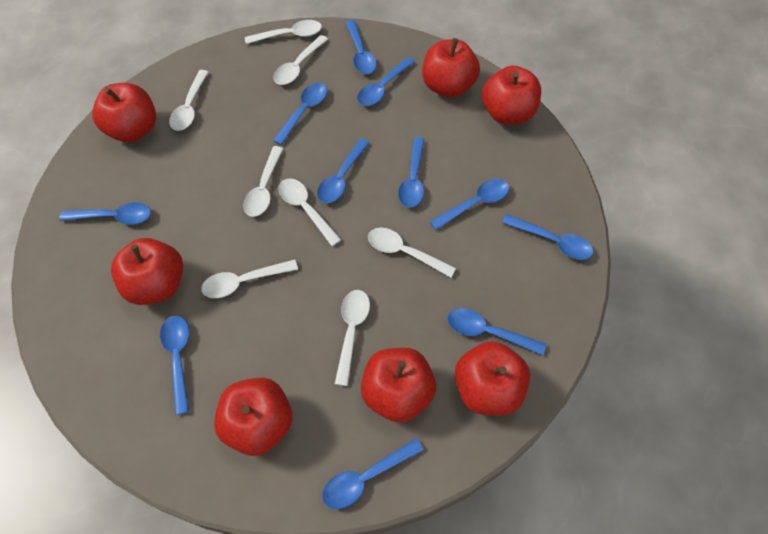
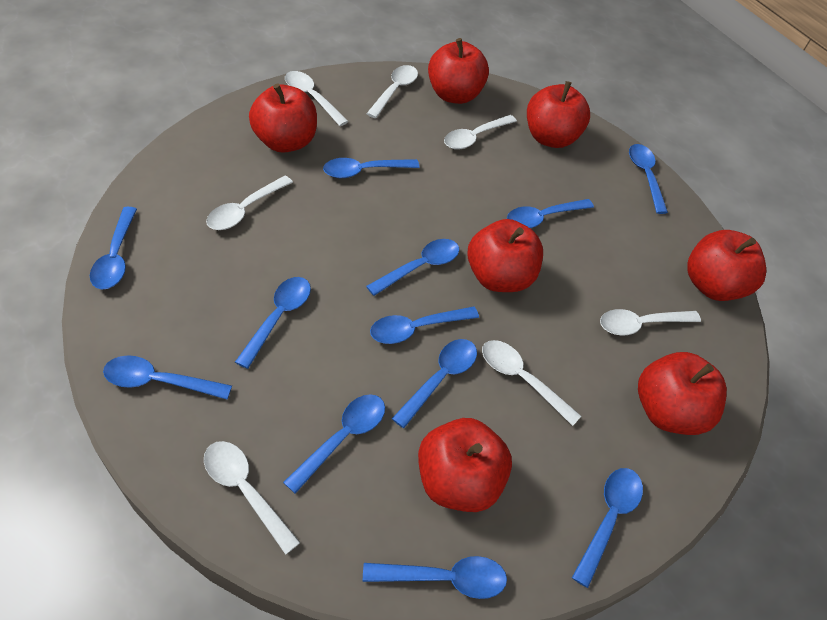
blue spoon: [59,202,151,225] [160,316,189,415] [273,83,327,145] [317,139,369,203] [322,438,423,509] [346,20,377,74] [357,57,415,106] [398,137,425,207] [430,179,509,230] [447,308,546,355] [502,214,593,260] = 11 -> [90,207,137,289] [103,355,232,399] [235,277,311,369] [283,394,385,494] [323,158,419,178] [363,556,507,599] [366,239,459,296] [370,306,479,344] [392,339,477,428] [507,199,594,228] [572,468,643,588] [629,144,668,214] = 12
white spoon: [169,70,208,131] [201,259,298,298] [243,146,284,217] [245,20,322,44] [273,35,328,85] [278,178,341,246] [335,290,370,386] [368,228,456,278] = 8 -> [204,441,301,555] [206,176,293,230] [285,71,349,126] [366,65,418,118] [444,115,517,150] [482,340,581,426] [600,309,701,335] = 7

